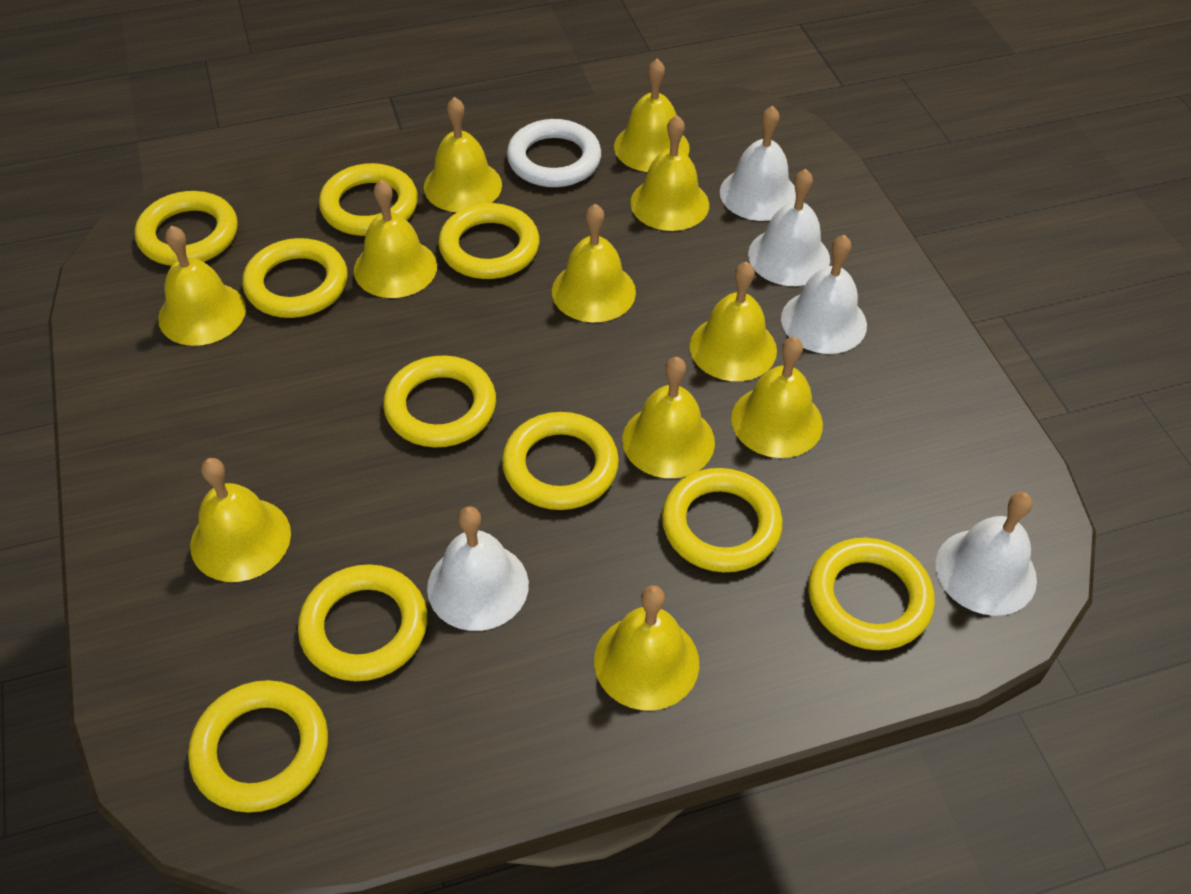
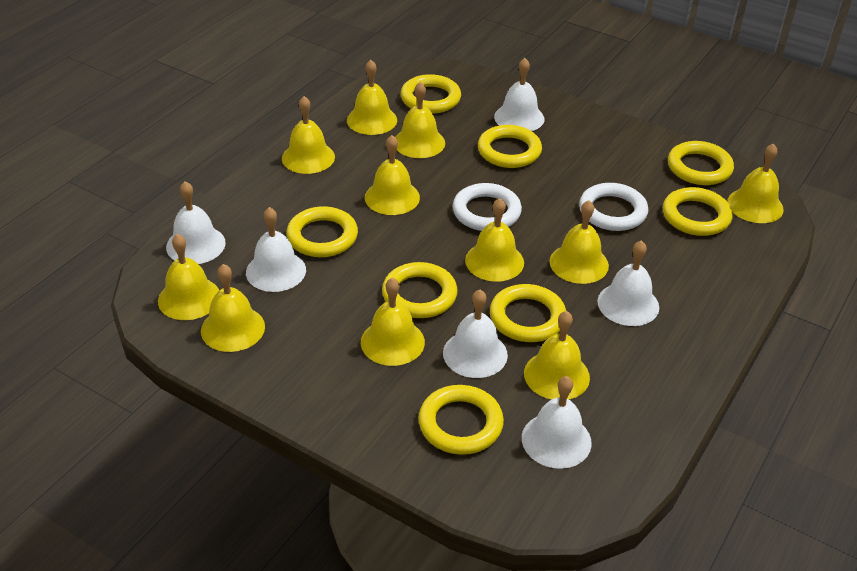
white bell: [427,506,529,631] [720,106,796,221] [748,169,830,286] [781,235,867,354] [936,492,1037,616] = 5 -> [166,181,226,264] [246,207,306,292] [443,290,508,378] [494,58,544,131] [522,376,592,469] [597,240,659,326] = 6
white ring: [507,119,601,187] = 1 -> [453,183,522,231] [579,183,648,231] = 2
yellow ring: [135,191,238,266] [188,680,328,813] [242,238,348,318] [298,564,427,681] [319,163,418,236] [383,355,496,447] [438,203,539,279] [502,412,619,510] [662,468,783,572] [808,538,935,650] = 10 -> [286,206,358,257] [382,262,458,318] [401,74,461,114] [418,385,504,455] [478,125,542,168] [490,284,566,342] [663,187,732,236] [668,141,734,185] = 8

